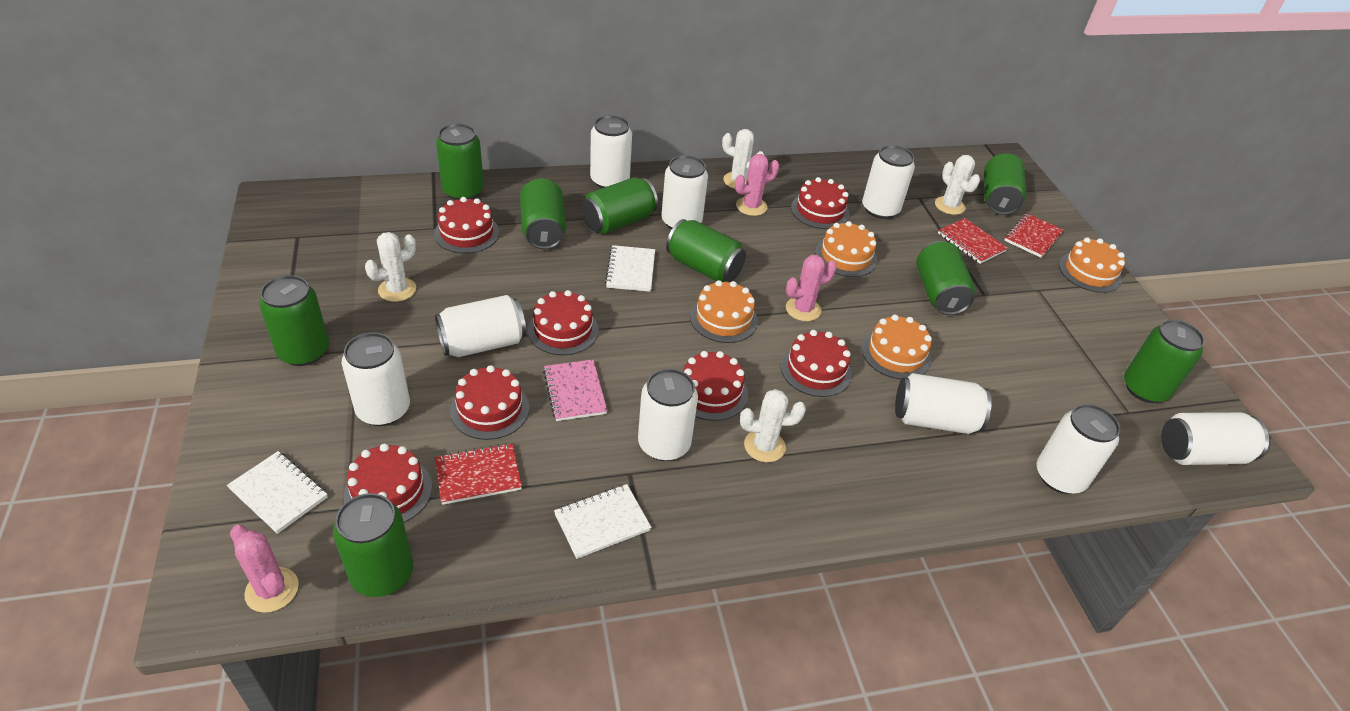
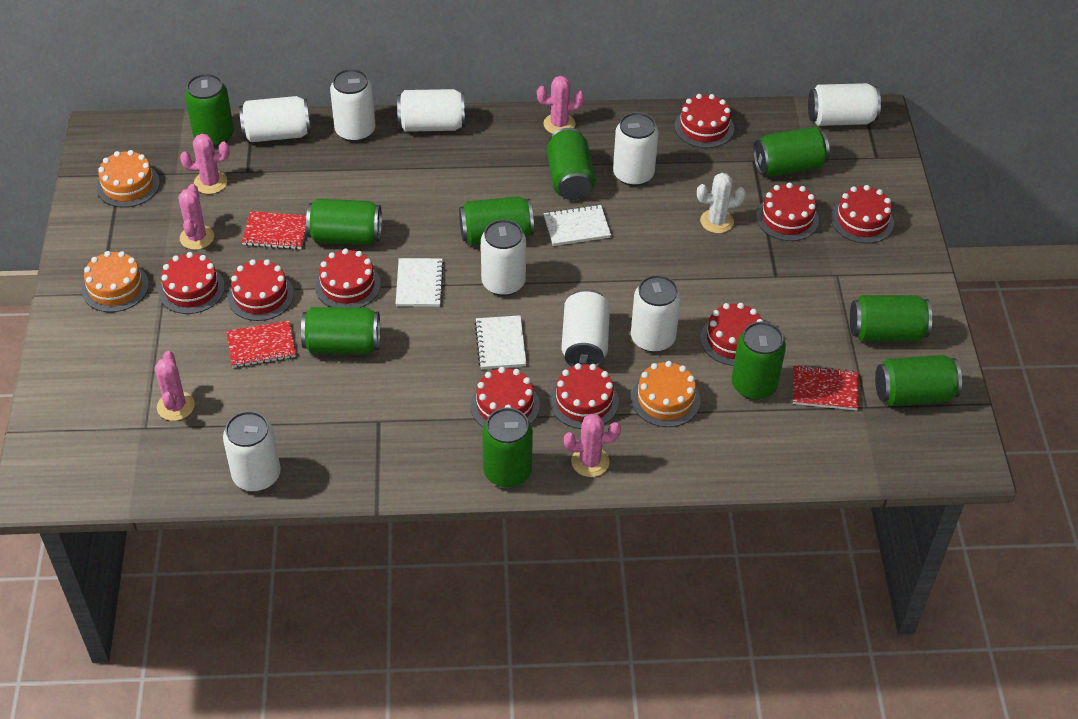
green can: [259,275,329,366] [333,493,413,597] [436,123,484,200] [520,179,566,249] [582,177,658,234] [666,219,746,282] [916,241,975,315] [984,154,1027,215] [1124,319,1205,403] = 9 -> [185,73,234,147] [301,307,380,354] [306,199,382,245] [459,196,534,245] [482,408,533,488] [547,128,595,200] [732,322,786,400] [753,127,830,177] [850,295,932,341] [875,355,962,406] = 10
orange cake: [690,280,758,343] [815,221,877,277] [862,315,932,379] [1059,237,1125,293] = 4 -> [82,251,149,312] [96,150,160,208] [631,361,700,427] = 3
pink cactus: [230,525,299,613] [735,154,779,216] [786,255,836,321] = 3 -> [155,351,195,421] [178,184,214,250] [180,134,230,194] [537,76,584,134] [564,414,621,477] = 5
pink notebook: [543,360,608,421] = 1 -> none = 0
red cake: [343,444,432,523] [434,197,499,254] [450,365,529,440] [527,290,599,355] [683,351,748,421] [781,330,852,397] [791,177,850,229] = 7 -> [158,252,225,314] [228,259,294,321] [315,248,381,308] [470,367,540,427] [550,363,619,429] [674,94,734,148] [700,303,763,366] [756,183,819,241] [831,185,894,244] = 9
white cactus: [365,232,416,302] [722,129,764,189] [740,389,806,462] [935,155,980,215] = 4 -> [697,173,746,233] = 1

